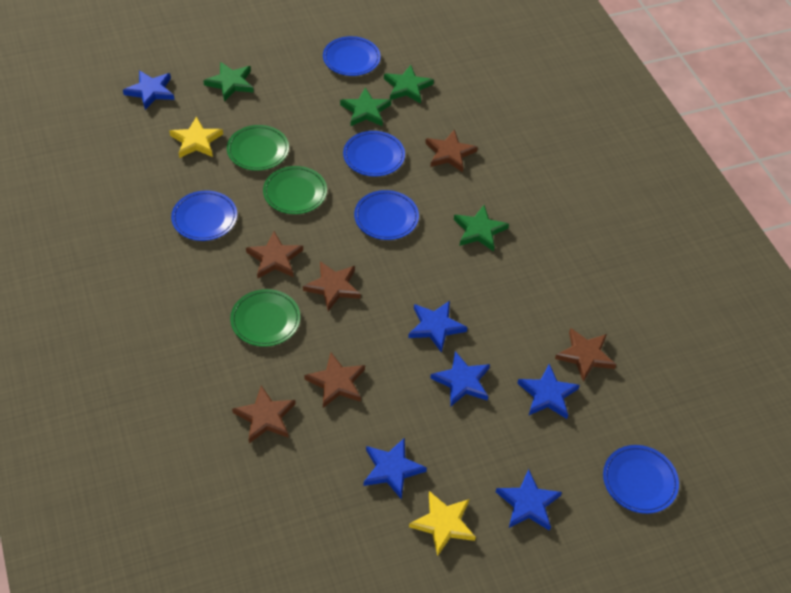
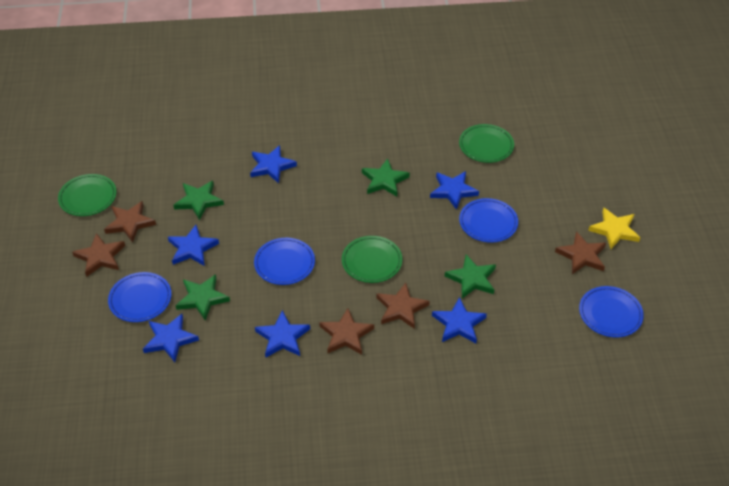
blue plate: [171,190,237,241] [323,36,381,76] [343,131,405,177] [354,190,419,240] [603,445,679,514] = 5 -> [108,272,172,322] [254,238,315,285] [459,198,518,243] [579,286,644,337] = 4
brown star: [232,385,296,443] [246,231,303,278] [303,261,361,311] [304,353,365,408] [425,129,478,172] [555,328,616,382] = 6 -> [72,233,125,277] [104,201,156,243] [319,308,374,355] [376,283,430,329] [555,231,606,274] = 5
yellow star: [169,116,223,158] [409,491,476,556] = 2 -> [588,207,640,249] = 1

